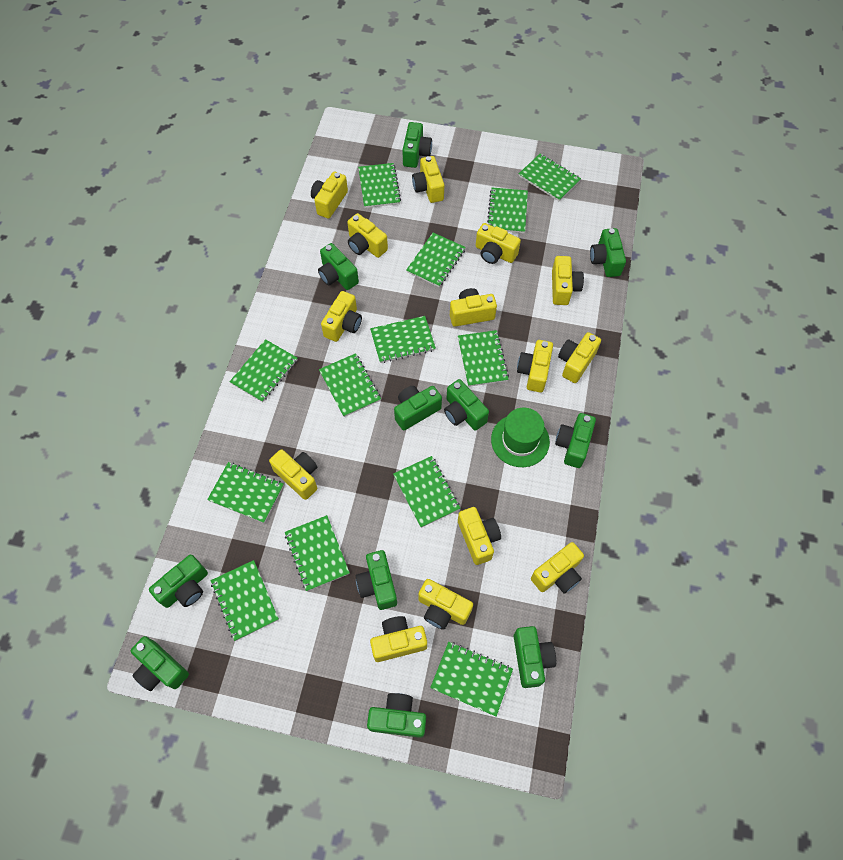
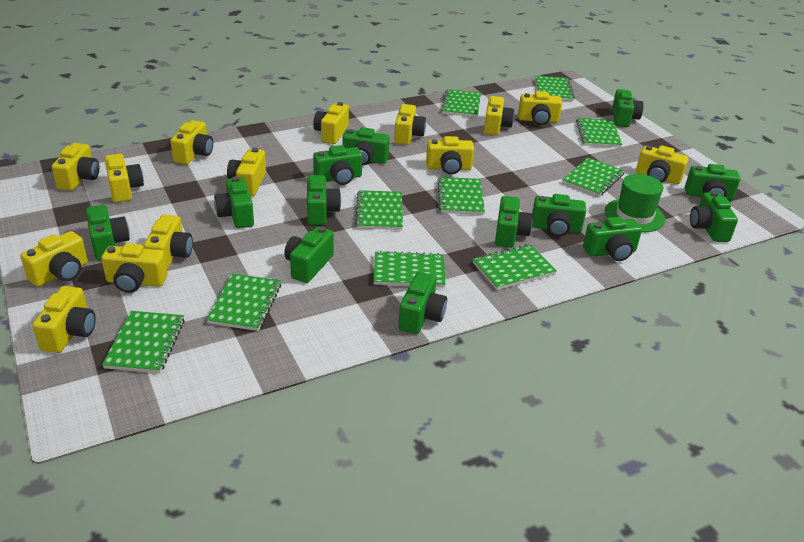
green camera: [131,636,189,691] [149,555,208,608] [318,243,359,290] [356,550,397,610] [367,693,426,738] [394,386,442,431] [402,122,432,168] [444,379,489,431] [514,626,556,688] [555,413,596,468] [590,228,626,277] = 11 -> [86,205,130,260] [214,176,254,228] [284,227,334,283] [307,175,341,225] [313,145,362,185] [343,127,390,165] [398,272,447,334] [495,196,533,248] [532,194,586,237] [583,217,642,261] [612,89,644,127] [685,164,740,200] [690,191,738,242] = 13
green notebook: [207,462,284,523] [211,560,279,641] [230,339,298,402] [285,515,350,591] [319,353,381,417] [358,163,401,208] [370,316,436,363] [393,456,460,528] [406,233,466,287] [430,642,513,716] [458,330,509,387] [487,188,528,233] [519,154,581,201] = 13 -> [102,311,185,373] [206,273,281,331] [355,190,403,230] [373,251,445,288] [437,177,485,215] [441,89,481,117] [473,244,557,290] [535,76,575,101] [562,158,624,197] [576,118,622,148] = 10

